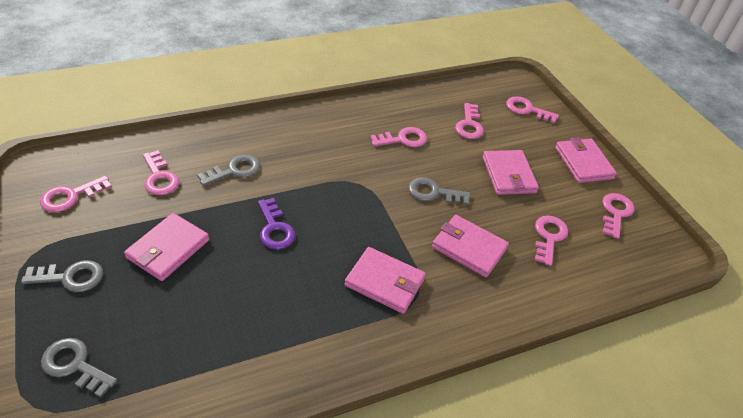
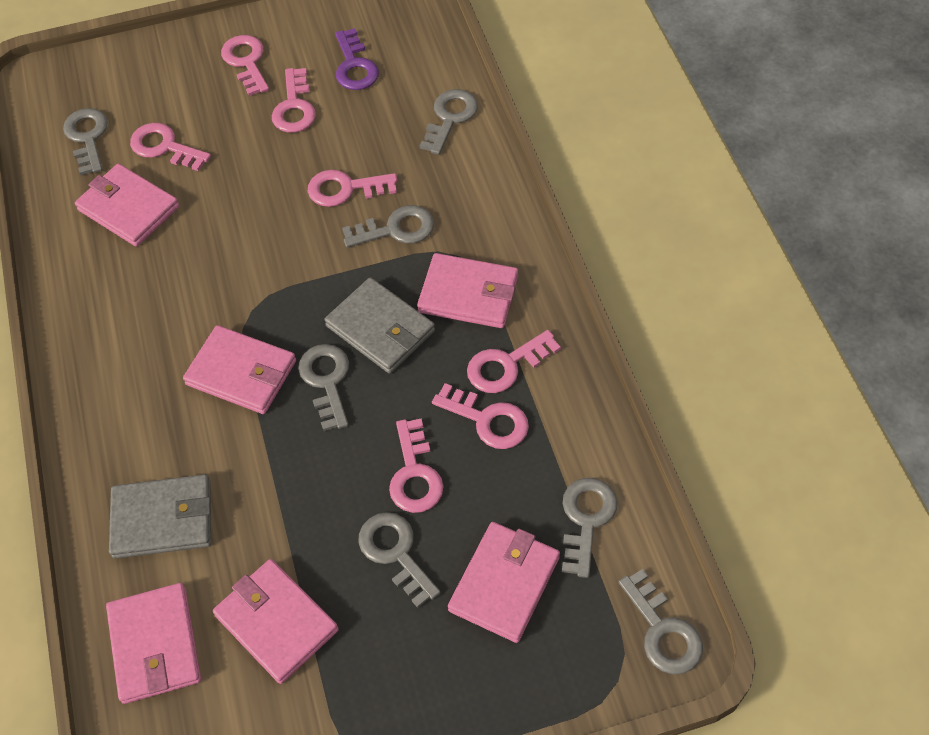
grey key: [21,260,103,292] [41,338,117,397] [197,155,260,186] [408,177,470,205] = 4 -> [63,108,108,175] [298,344,349,431] [342,205,434,248] [358,512,441,608] [419,89,478,155] [562,478,618,578] [618,569,703,674] = 7
grey wallet: none = 0 -> [109,474,211,559] [325,277,435,374] = 2
pink wallet: [124,213,209,281] [345,247,426,314] [432,215,509,277] [482,150,539,195] [555,137,617,183] = 5 -> [75,164,179,247] [106,583,201,704] [183,325,296,414] [213,559,339,684] [417,253,518,328] [448,522,560,643] = 6

